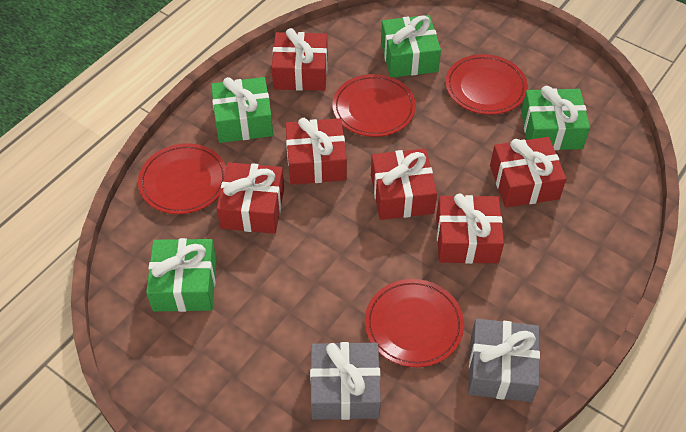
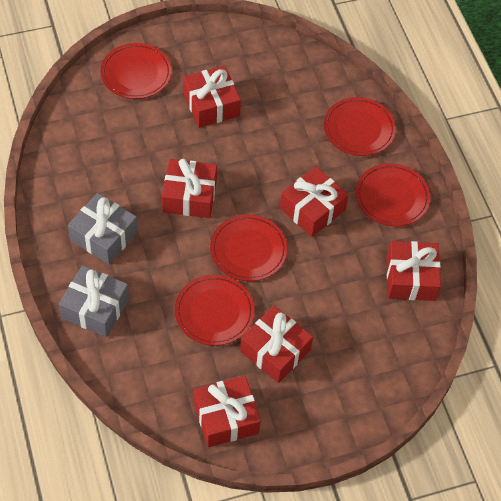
green gift: [146,238,217,312] [211,77,273,143] [381,15,441,77] [521,86,590,150] = 4 -> none = 0
red plate: [138,143,226,214] [332,74,416,137] [365,279,464,367] [445,54,528,115] = 4 -> [100,43,172,99] [175,275,255,346] [210,214,288,281] [324,97,396,156] [356,163,430,226] = 5

